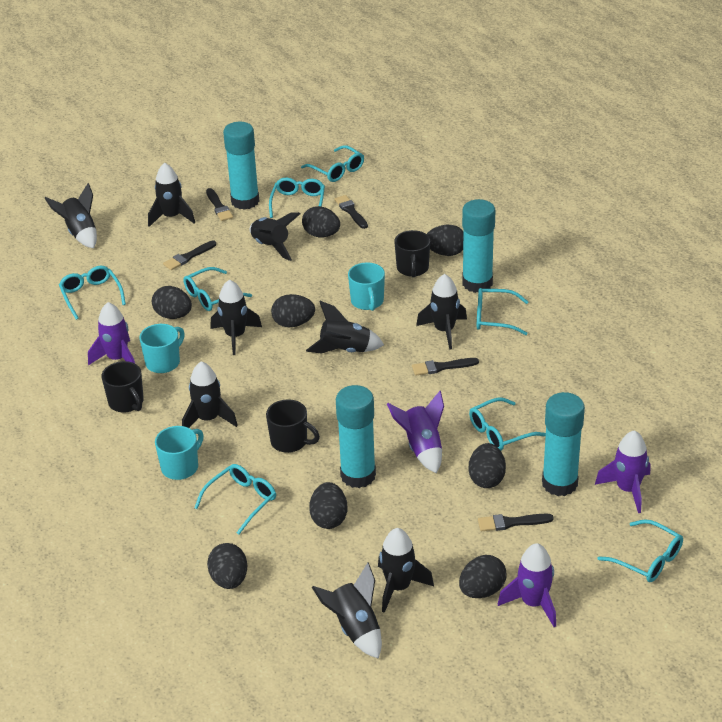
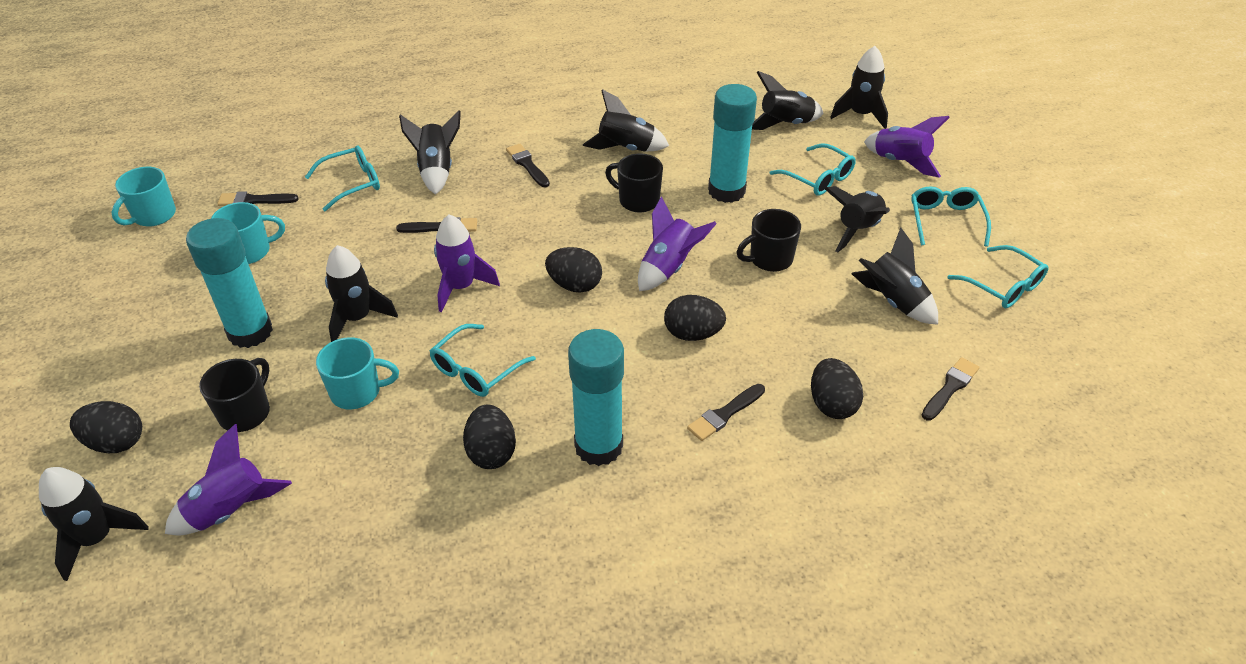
black egg: [152,286,192,319] [207,543,247,589] [271,294,315,327] [302,206,340,237] [309,482,347,529] [427,225,463,256] [459,555,507,598] [469,443,506,488] = 8 -> [70,401,142,453] [463,404,516,469] [545,247,602,293] [664,295,726,341] [811,358,863,419] = 5
black rocket: [44,183,97,248] [148,163,195,227] [182,361,238,428] [210,279,262,355] [250,212,300,261] [306,301,384,354] [312,563,382,659] [378,528,434,613] [416,274,467,350] = 9 -> [39,467,149,581] [325,245,398,342] [399,111,461,195] [583,89,669,152] [752,71,824,130] [825,186,890,252] [830,46,888,129] [851,228,938,325] = 8
turquoise glasses: [59,266,126,320] [183,267,252,311] [194,464,276,534] [269,178,325,218] [301,145,364,182] [469,398,546,451] [477,288,529,335] [598,519,683,582] = 8 -> [305,145,380,212] [430,324,536,397] [770,143,856,196] [911,186,991,247] [947,245,1048,309] = 5
turquoise glue stick: [223,122,259,210] [336,385,376,488] [462,199,495,293] [542,392,585,496] = 4 -> [186,218,273,348] [568,329,624,466] [708,84,757,203] = 3

